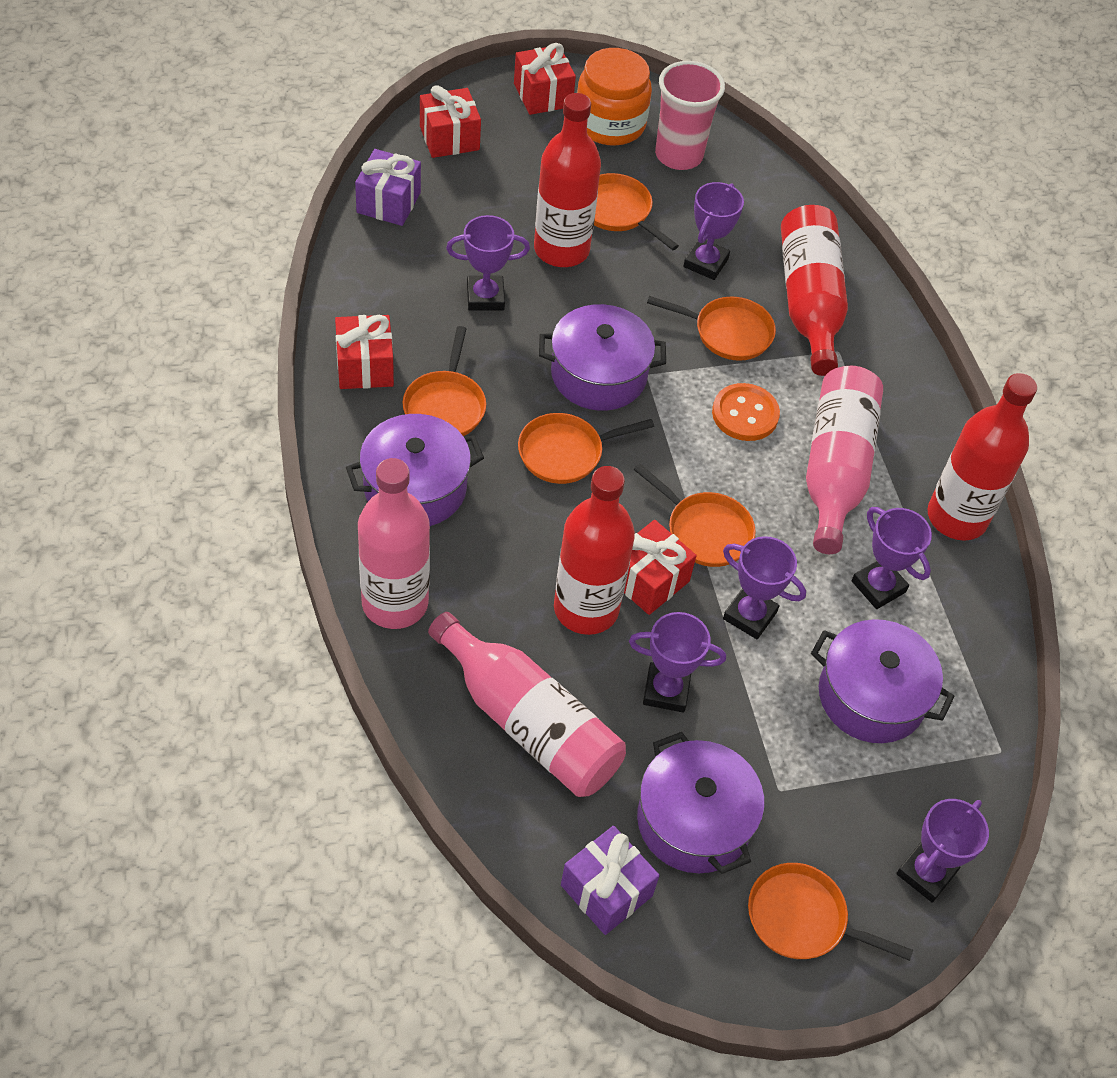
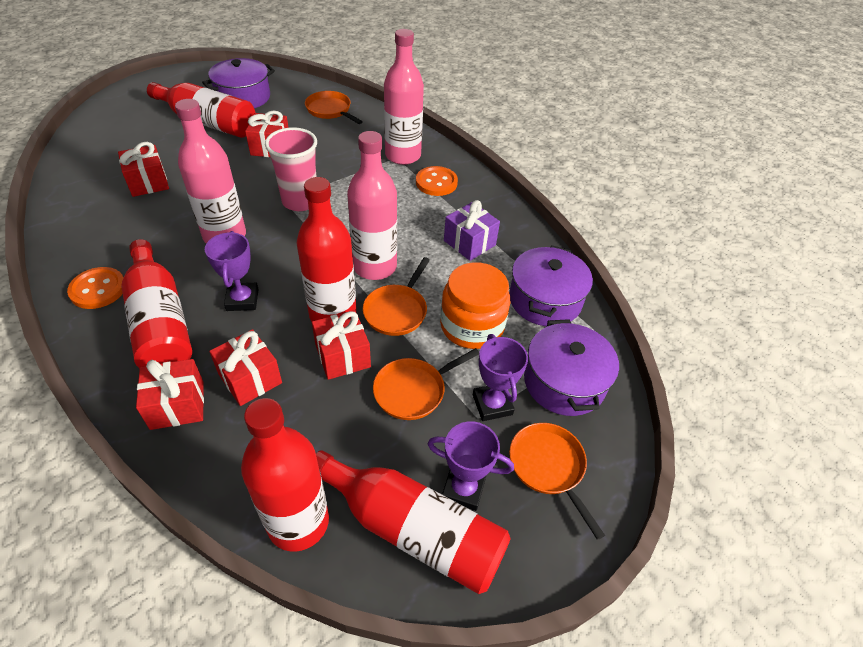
orange button: [712,383,780,441] = 1 -> [67,267,124,309] [416,166,458,196] = 2
orange pan: [403,326,486,436] [518,413,654,484] [594,173,679,250] [633,463,756,567] [647,296,776,361] [748,863,913,961] = 6 -> [305,91,363,124] [363,257,430,336] [373,348,479,420] [509,423,605,540] = 4
purple gift: [355,149,421,226] [561,826,660,935] = 2 -> [444,200,500,261] = 1
purple pot: [346,414,484,526] [539,304,666,411] [637,732,764,874] [811,619,955,743] = 4 -> [202,58,275,108] [509,245,593,326] [524,319,619,416] = 3
purple trophy: [446,215,530,311] [629,612,726,713] [683,182,744,280] [723,536,806,639] [852,507,932,609] [896,799,989,903] = 6 -> [205,231,259,311] [428,421,514,511] [473,334,528,421] = 3
red bottle: [534,93,601,267] [554,466,635,635] [781,205,848,376] [928,373,1037,541] = 4 -> [121,239,192,369] [147,82,255,138] [241,398,329,552] [297,177,357,322] [316,450,511,594] = 5
red gift: [335,315,394,389] [420,85,481,158] [514,43,576,115] [624,520,696,615] = 4 -> [118,142,169,197] [136,359,204,430] [209,329,282,406] [245,111,289,157] [312,310,371,380] = 5

